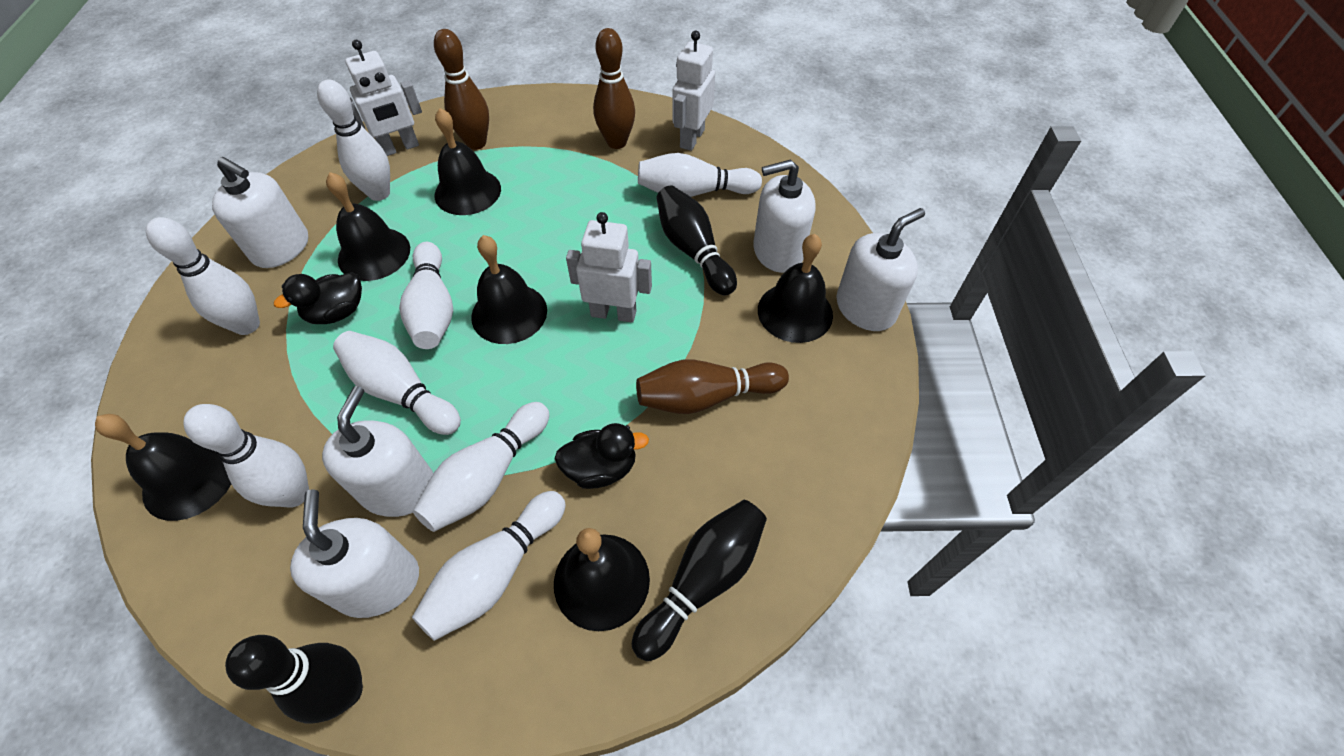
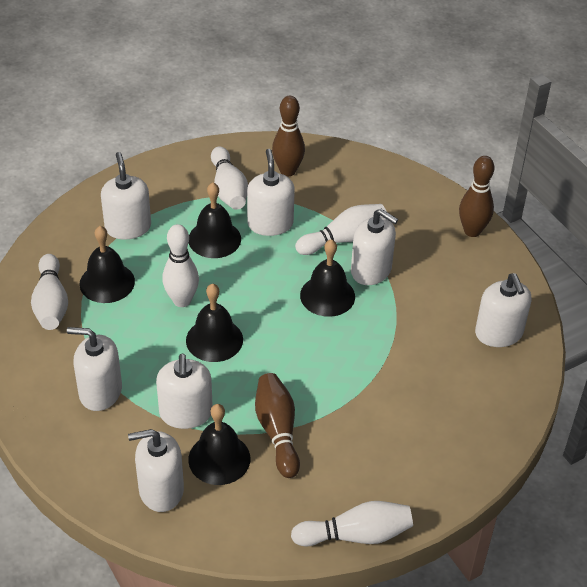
black bell: [95,414,231,521] [326,172,410,281] [435,108,501,215] [471,235,547,344] [554,528,650,631] [758,234,833,343] = 6 -> [80,226,135,303] [186,283,243,362] [188,404,250,485] [189,182,241,258] [300,239,355,317] = 5
black bowling pin: [225,635,363,723] [632,500,767,661] [657,186,737,295] = 3 -> none = 0
black duck: [274,272,362,324] [555,423,649,489] = 2 -> none = 0
white bowling pin: [146,217,260,335] [183,404,309,508] [317,79,390,201] [333,331,461,435] [399,242,453,349] [412,491,566,641] [413,402,549,532] [638,153,762,197] = 8 -> [31,254,68,330] [162,224,199,307] [211,146,248,210] [291,501,413,546] [295,204,387,255] = 5
white robot: [345,40,422,156] [566,212,652,323] [673,30,715,151] = 3 -> none = 0
white soap dispenser: [212,157,308,268] [290,489,419,618] [322,386,433,517] [753,159,816,273] [836,208,925,331] = 5 -> [67,327,122,411] [101,152,151,239] [128,429,184,512] [156,354,213,429] [247,149,295,236] [351,209,398,285] [475,273,531,347] = 7

